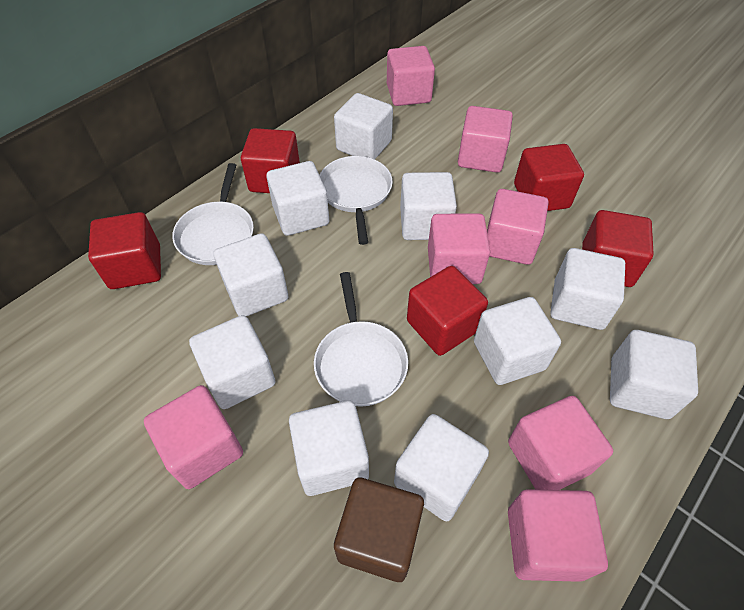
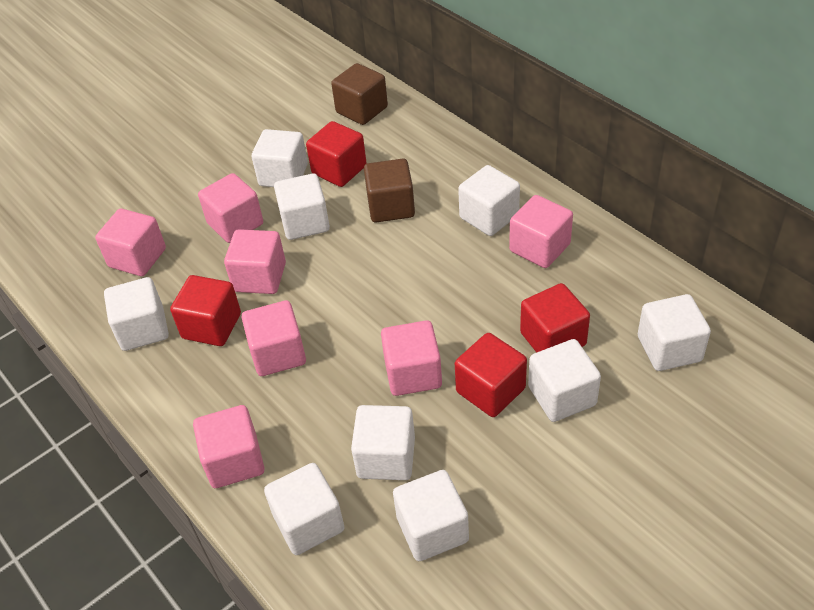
brown cube: [334,478,424,582] = 1 -> [331,63,388,125] [364,159,415,222] = 2
red cube: [88,212,161,289] [241,128,300,193] [407,266,488,356] [514,144,584,211] [582,210,654,287] = 5 -> [170,275,241,346] [306,121,367,187] [455,333,527,417] [520,283,590,353] = 4
white cube: [189,315,275,409] [214,233,289,316] [266,161,329,236] [289,401,369,496] [334,93,393,159] [394,414,489,521] [400,172,457,240] [474,297,561,385] [551,248,625,330] [610,330,698,419] = 10 -> [104,277,169,351] [252,129,308,187] [264,463,345,555] [274,173,330,240] [351,405,415,480] [393,470,469,561] [458,165,520,236] [528,339,601,422] [638,294,711,371] = 9
white pan: [172,163,254,265] [314,272,408,407] [320,156,393,245] = 3 -> none = 0

